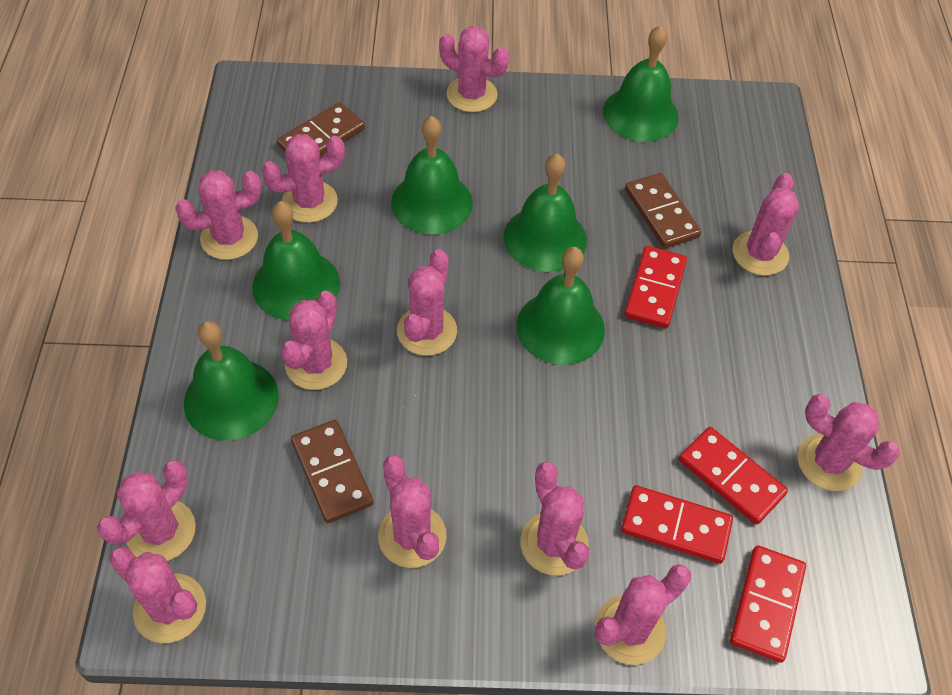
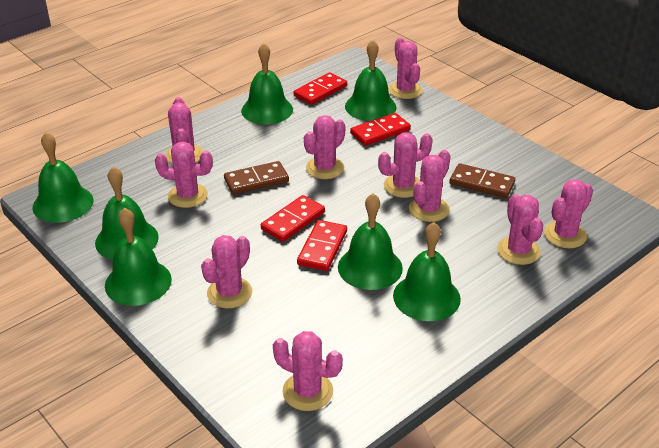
brown domino: [277,102,365,156] [291,420,373,523] [625,173,701,248] = 3 -> [224,161,289,194] [449,163,515,198] = 2
green bell: [184,321,279,441] [252,201,340,320] [391,116,473,234] [504,154,587,272] [517,247,605,365] [603,25,679,142] = 6 -> [32,132,93,223] [95,167,159,260] [105,208,172,306] [241,43,293,124] [338,193,403,290] [345,40,397,121] [393,222,461,321] = 7
pink cactus: [97,461,196,561] [109,547,206,643] [175,170,262,260] [262,134,345,223] [281,291,347,390] [378,455,446,568] [397,249,457,356] [439,26,509,112] [520,462,589,576] [595,564,691,665] [733,173,799,276] [798,394,900,491] = 12 -> [155,142,213,208] [165,97,203,164] [201,235,252,308] [273,331,343,411] [304,115,346,179] [378,132,433,198] [388,37,422,99] [409,150,450,222] [497,194,543,265] [544,179,593,248] = 10

